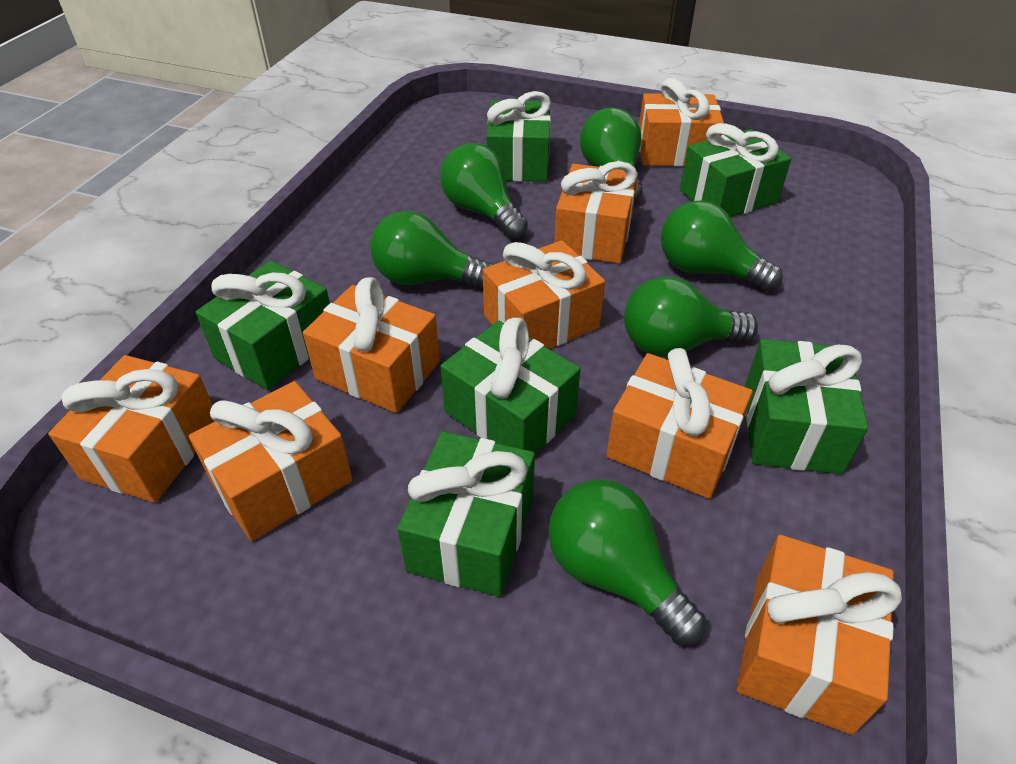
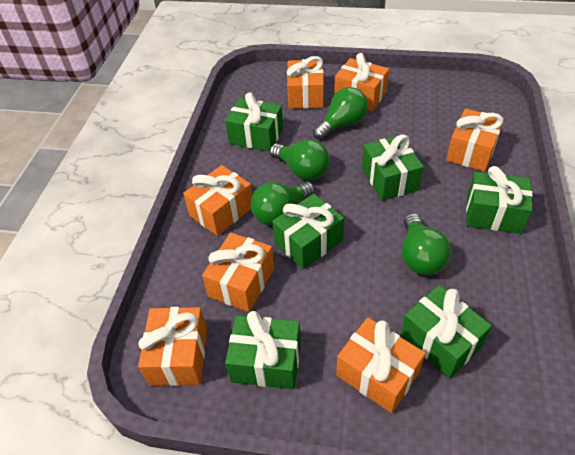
green light bulb: [370,211,494,289] [440,143,528,239] [548,479,706,645] [580,108,643,202] [624,276,758,358] [661,200,783,291] = 6 -> [251,181,315,226] [270,139,329,181] [313,87,368,140] [402,213,451,275] = 4
orange gift: [48,355,215,503] [189,381,353,541] [303,277,440,413] [483,240,605,349] [554,161,638,264] [606,348,753,499] [639,78,724,167] [737,535,902,735] = 8 -> [138,307,207,386] [183,165,252,236] [202,233,274,312] [287,56,324,109] [334,53,389,111] [336,317,426,413] [446,109,504,172] = 7

